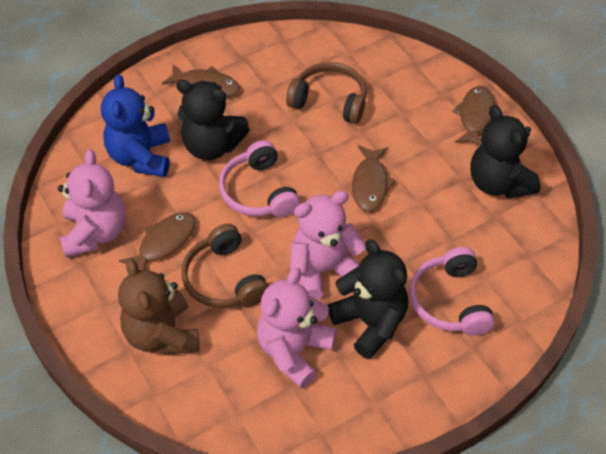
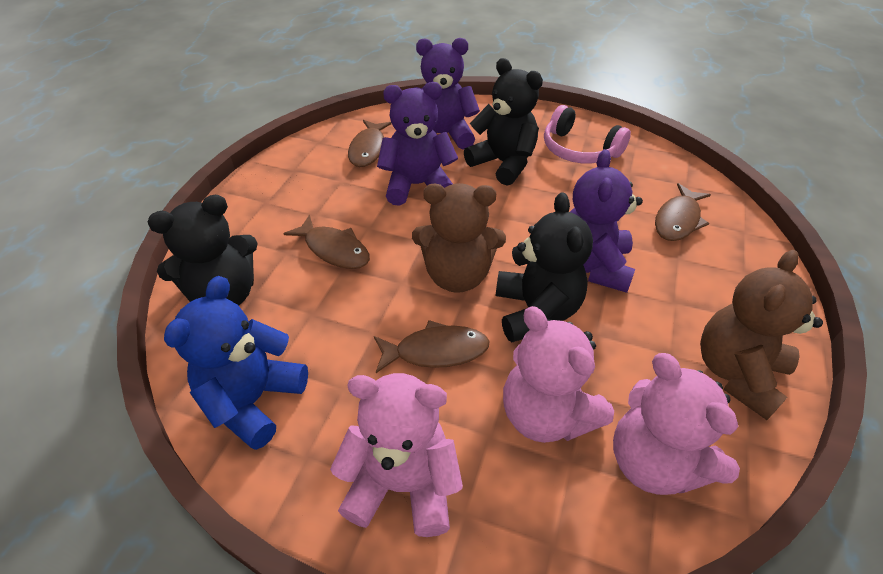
brown headphones: [182,224,269,308] [286,62,367,124] = 2 -> none = 0
brown teddy bear: [118,259,200,355] = 1 -> [412,183,506,293] [700,250,823,420] = 2
pink headphones: [219,140,300,217] [409,247,495,336] = 2 -> [544,105,631,164] = 1
purple teddy bear: none = 0 -> [377,82,458,206] [414,38,480,150] [570,149,643,293] = 3

